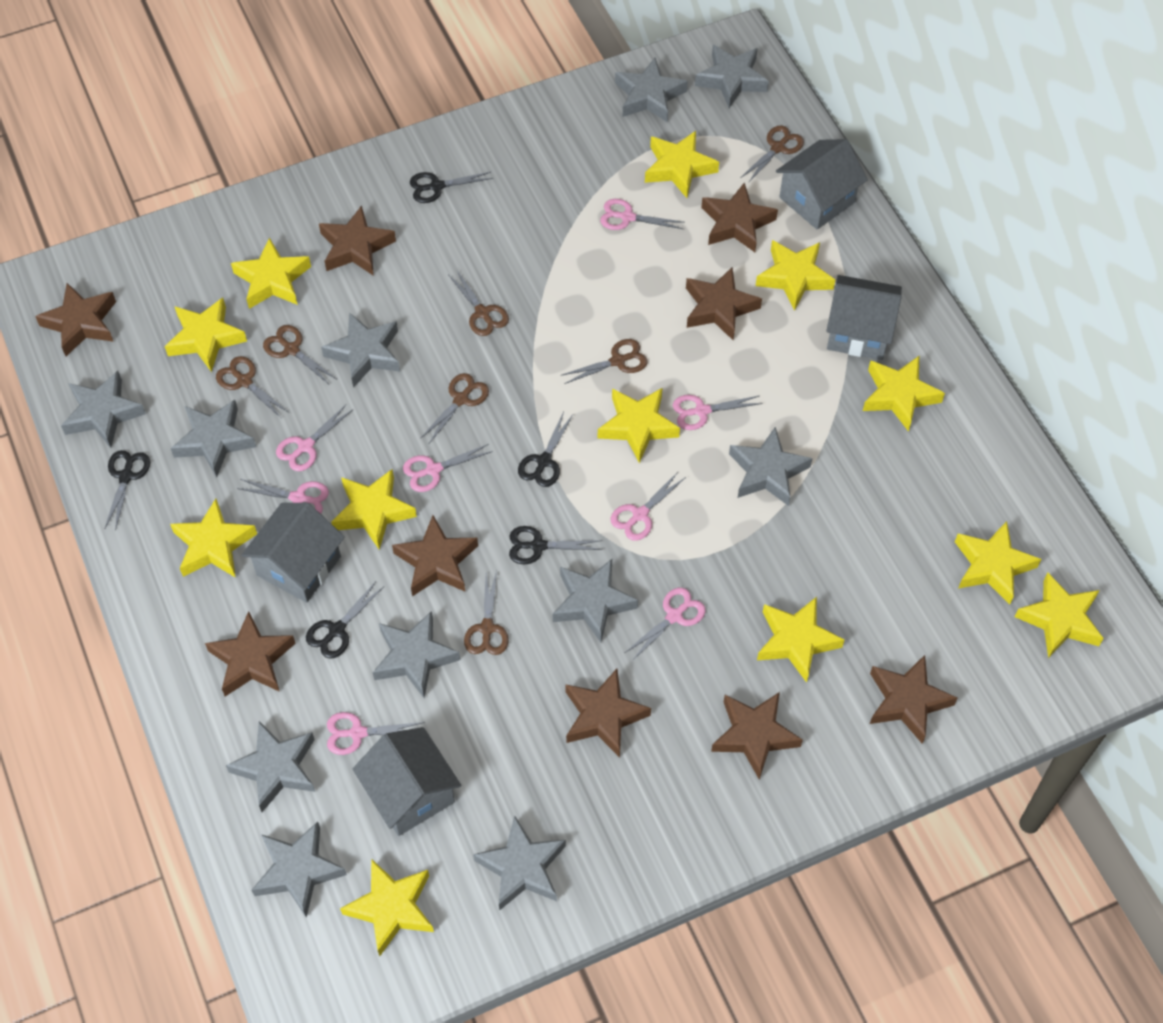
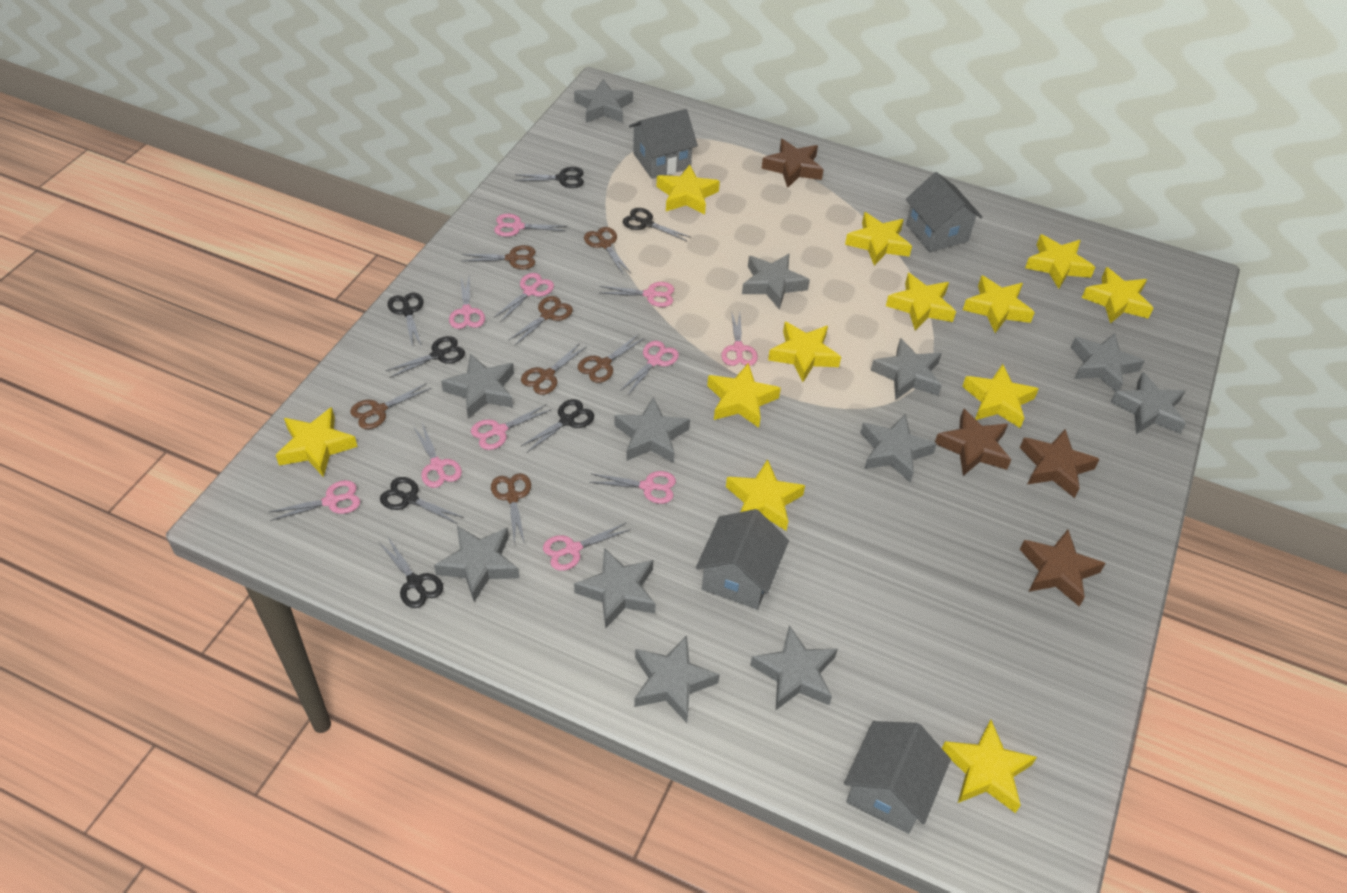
black scissors: [105,450,150,531] [306,581,383,659] [410,172,493,203] [509,526,602,565] [518,412,573,487] = 5 -> [380,477,464,524] [380,537,443,608] [386,336,465,378] [388,292,424,348] [515,167,584,188] [520,399,594,452] [623,208,690,242] = 7
brown star: [35,283,116,356] [205,611,296,696] [319,206,396,276] [392,515,478,596] [565,669,651,758] [686,267,762,340] [701,182,778,252] [711,692,803,780] [870,655,958,744] = 9 -> [762,139,824,188] [935,409,1011,476] [1020,429,1100,498] [1020,530,1106,606] = 4
grey star: [61,371,146,448] [170,400,256,477] [226,721,315,812] [252,822,347,918] [321,312,400,388] [373,611,460,698] [473,815,566,911] [553,559,638,642] [615,58,688,123] [695,45,769,108] [729,427,813,506] = 11 -> [434,526,519,602] [441,353,514,419] [574,79,633,123] [574,548,656,629] [614,397,690,463] [634,635,720,723] [742,254,810,310] [750,625,837,710] [860,414,937,482] [871,338,942,400] [1071,333,1145,392] [1110,372,1186,434] = 12
pink scissors: [237,479,329,514] [276,405,353,471] [327,712,425,755] [403,444,493,492] [600,199,685,230] [611,472,686,541] [626,588,706,661] [673,395,763,430] = 8 -> [269,480,360,521] [413,423,462,488] [449,278,485,329] [471,404,551,450] [493,273,554,321] [494,214,567,237] [543,523,631,571] [589,471,676,504] [600,282,674,307] [620,341,679,395] [721,311,758,366] = 11

